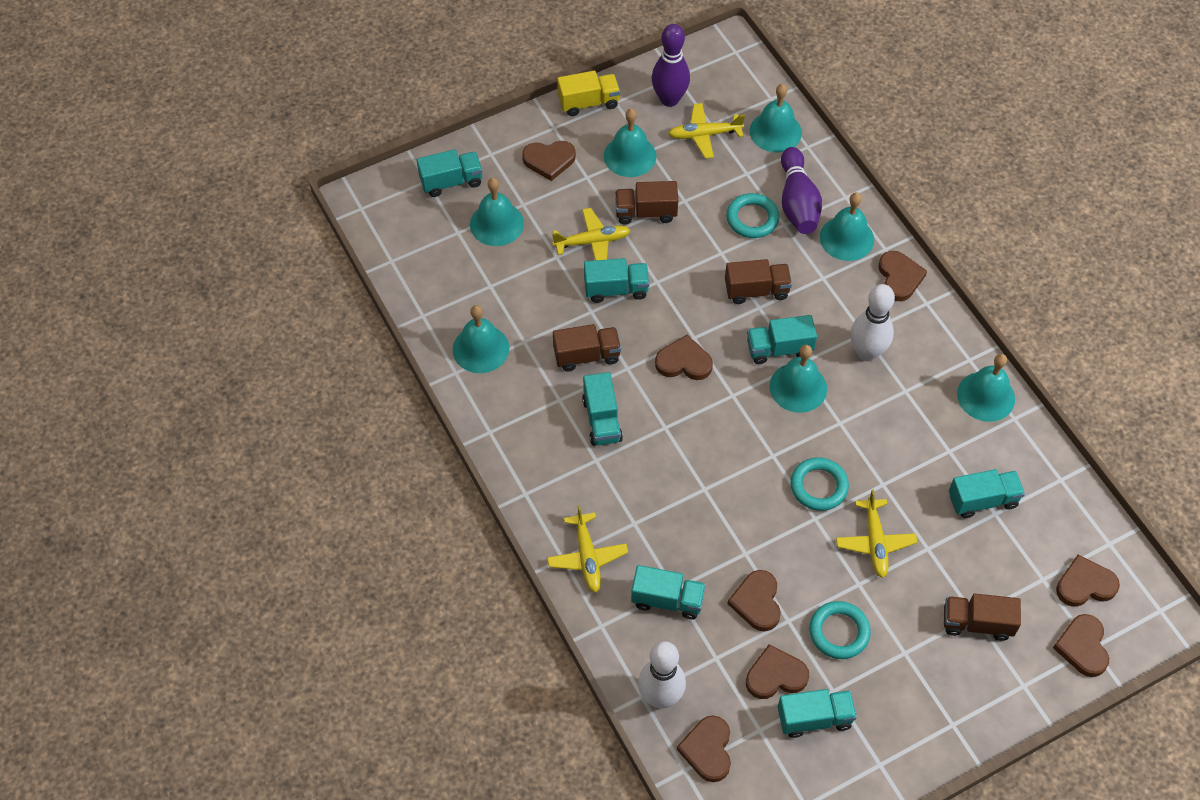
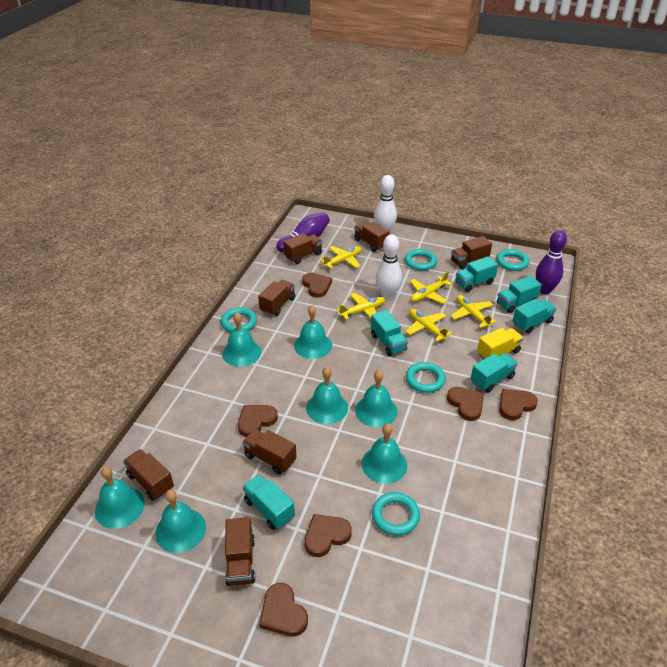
brown heart: [522,141,576,181] [655,335,713,380] [677,716,731,782] [728,570,781,631] [746,644,809,699] [879,251,927,301] [1053,614,1109,677] [1056,555,1120,607] = 8 -> [238,405,278,437] [259,583,308,636] [302,273,332,298] [304,514,352,557] [447,387,484,421] [499,389,538,420] = 6
brown truck: [553,324,621,371] [615,181,678,224] [725,259,792,304] [944,594,1021,641] = 4 -> [123,449,174,501] [225,517,255,586] [242,429,297,474] [258,280,295,316] [283,233,323,264] [354,221,389,252] [451,236,492,270] = 7
turquoise ring: [726,193,779,238] [790,457,849,511] [809,601,871,659] = 3 -> [221,307,257,332] [372,492,420,536] [405,249,437,271] [406,362,446,393] [496,249,529,271] = 5
turquoise truck: [417,149,483,197] [582,372,623,446] [584,258,649,303] [631,565,706,620] [747,315,817,364] [778,689,857,738] [949,469,1025,518] = 7 -> [243,474,295,530] [371,310,408,356] [456,256,498,292] [471,353,518,393] [497,276,542,313] [513,299,557,334] = 6
yellow plane: [547,505,628,593] [552,208,631,260] [668,103,745,159] [836,490,917,578] = 4 -> [320,246,362,269] [337,293,385,320] [406,309,452,342] [410,272,453,304] [451,295,497,328] = 5

